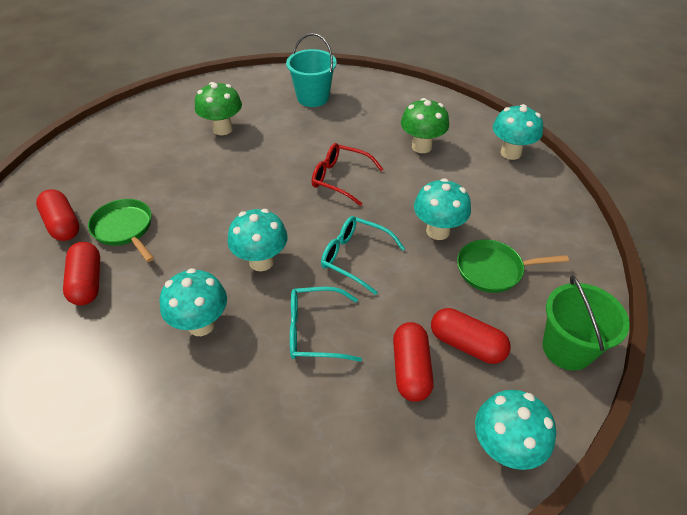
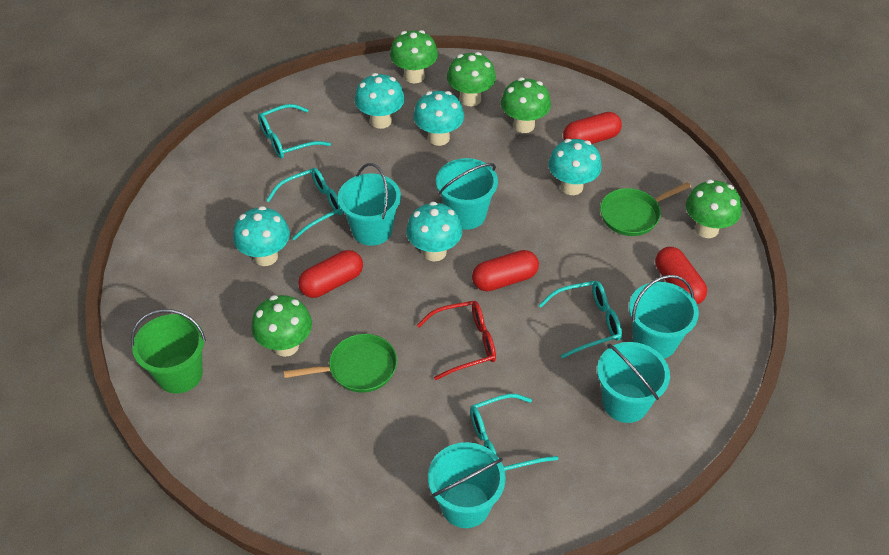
green mushroom: [195,82,242,135] [401,98,449,153] = 2 -> [251,295,312,357] [390,30,438,83] [447,52,496,106] [501,78,551,133] [686,180,742,238] = 5
turquoise bucket: [286,33,337,107] = 1 -> [338,163,401,246] [428,442,506,528] [436,158,498,230] [597,342,670,423] [629,275,699,359] = 5
turquoise glasses: [290,287,362,362] [321,216,405,295] = 2 -> [258,104,331,159] [266,168,343,240] [470,394,558,471] [539,281,622,359] = 4

